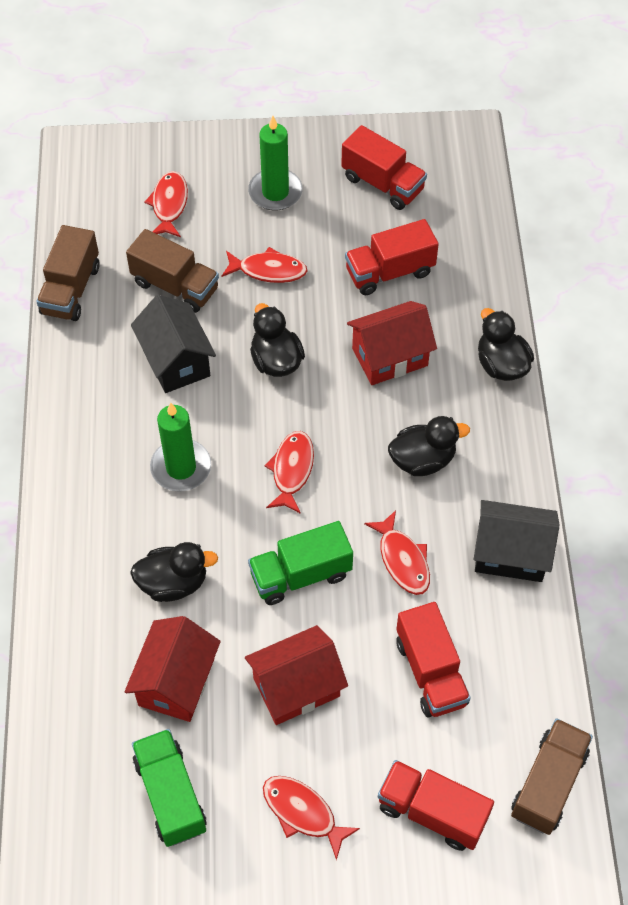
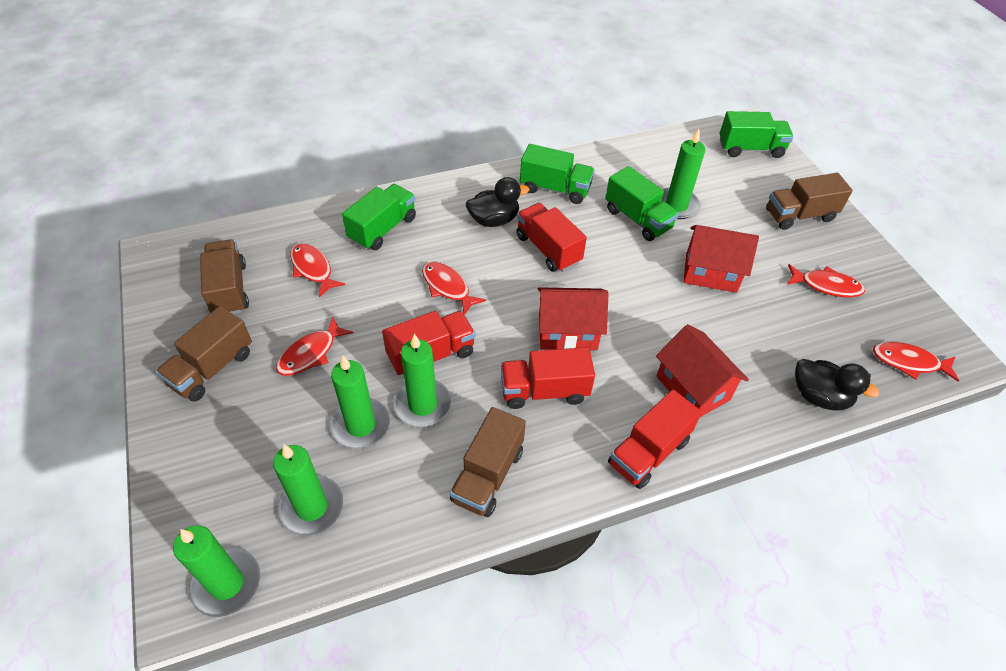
black duck: [130,542,218,602] [250,303,305,377] [388,416,470,476] [478,308,534,381] = 4 -> [466,177,529,227] [795,359,879,410] = 2
black house: [131,295,216,393] [474,500,560,582] = 2 -> none = 0
brown truck: [36,225,100,321] [126,229,219,313] [511,718,593,835] = 3 -> [156,306,252,401] [200,239,249,314] [450,407,526,517] [766,173,853,230] = 4
green candle: [150,402,211,492] [248,116,303,211] = 2 -> [173,525,260,617] [273,444,343,535] [330,356,390,449] [393,334,452,427] [661,129,706,219] = 5
green truck: [132,729,206,847] [248,521,353,605] = 2 -> [342,184,416,250] [520,144,595,204] [605,166,679,241] [720,111,793,158] = 4

